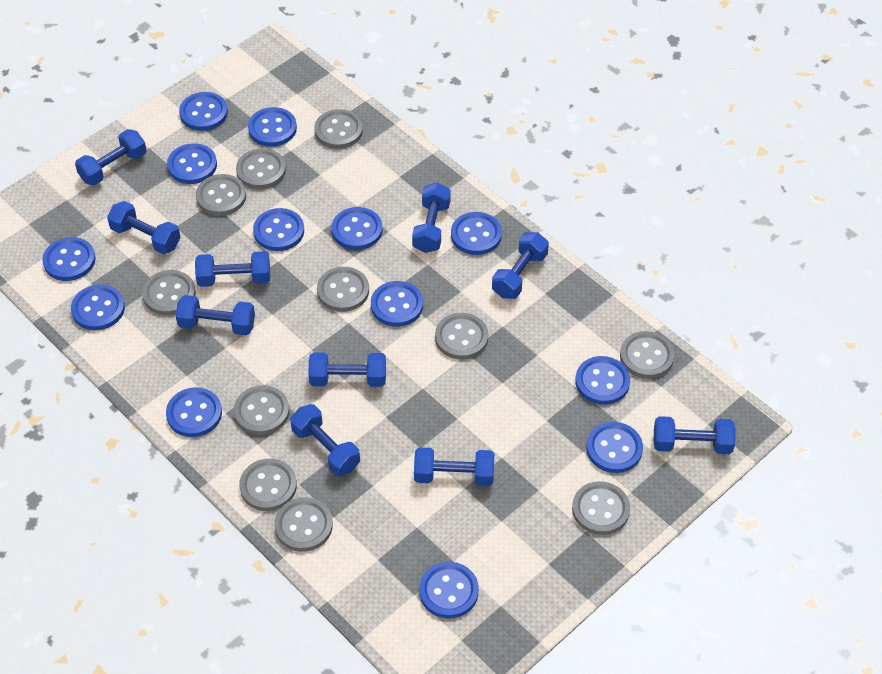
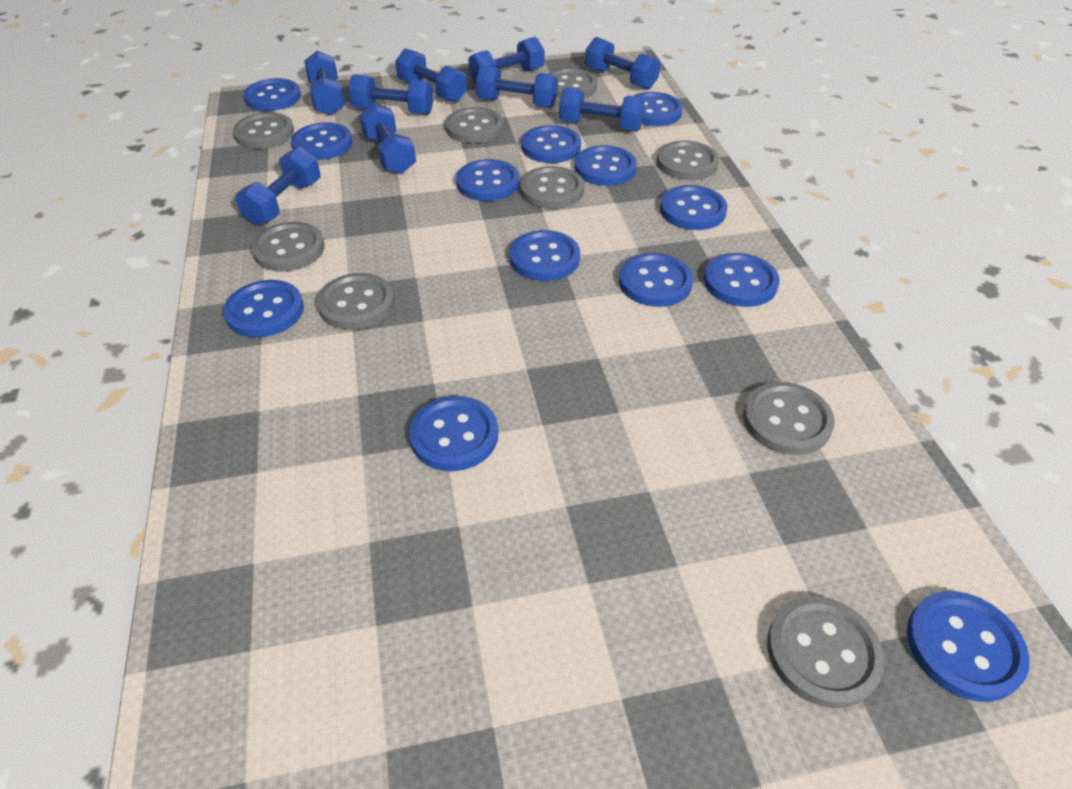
blue dumbbell: [75,129,147,185] [107,201,181,254] [176,295,255,335] [195,251,270,287] [290,404,360,476] [309,353,386,387] [412,182,451,253] [414,447,494,486] [492,232,549,299] [654,416,736,454] = 10 -> [235,147,321,225] [304,51,345,115] [348,74,434,115] [359,103,416,174] [395,48,467,103] [468,37,545,84] [476,65,558,108] [559,87,645,131] [585,37,660,90] = 9
grey button: [142,270,196,315] [196,174,246,216] [234,385,289,435] [236,148,286,189] [239,459,297,511] [274,497,333,552] [314,109,363,149] [317,267,369,312] [435,313,488,360] [572,481,630,535] [620,331,674,379] = 11 -> [233,112,294,149] [251,222,324,272] [317,273,394,330] [445,107,503,143] [520,166,584,209] [548,68,597,99] [656,141,719,180] [743,382,834,455] [767,596,885,708] = 9

